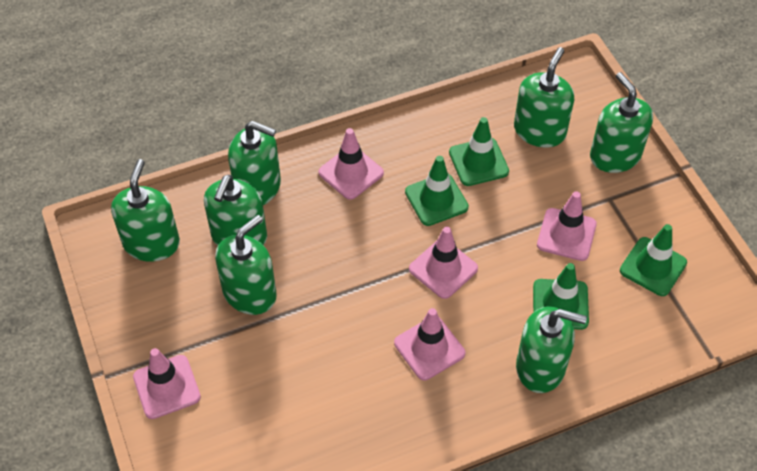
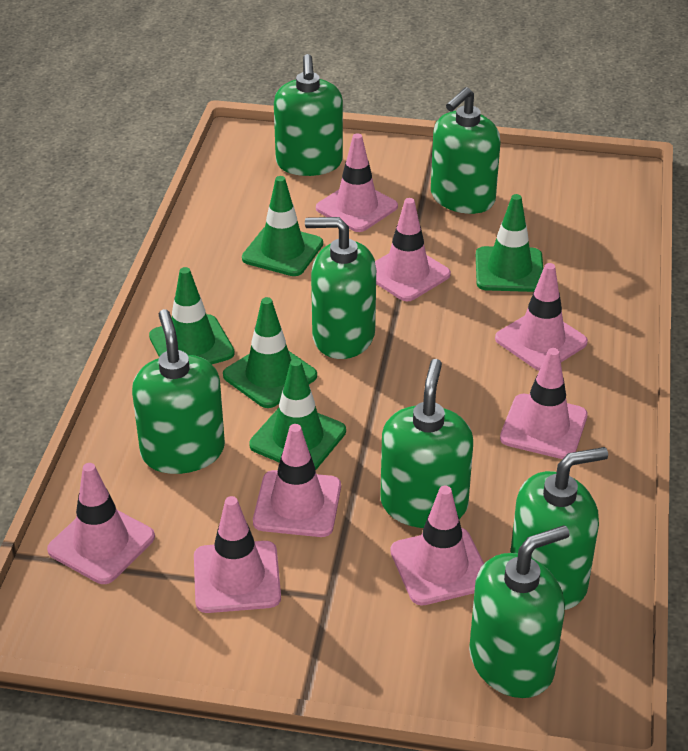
green traffic cone: [405,156,469,226] [449,117,509,186] [533,263,589,330] [620,224,687,296] = 4 -> [149,267,235,364] [223,297,317,408] [242,176,323,276] [249,359,346,470] [476,194,543,292] = 5
pink traffic cone: [133,348,201,419] [318,128,384,200] [394,308,465,380] [409,226,478,299] [537,191,597,261] = 5 -> [47,463,155,584] [194,496,281,613] [253,424,341,537] [316,133,398,232] [375,198,451,301] [391,486,484,605] [495,263,588,371] [500,348,588,459] = 8

